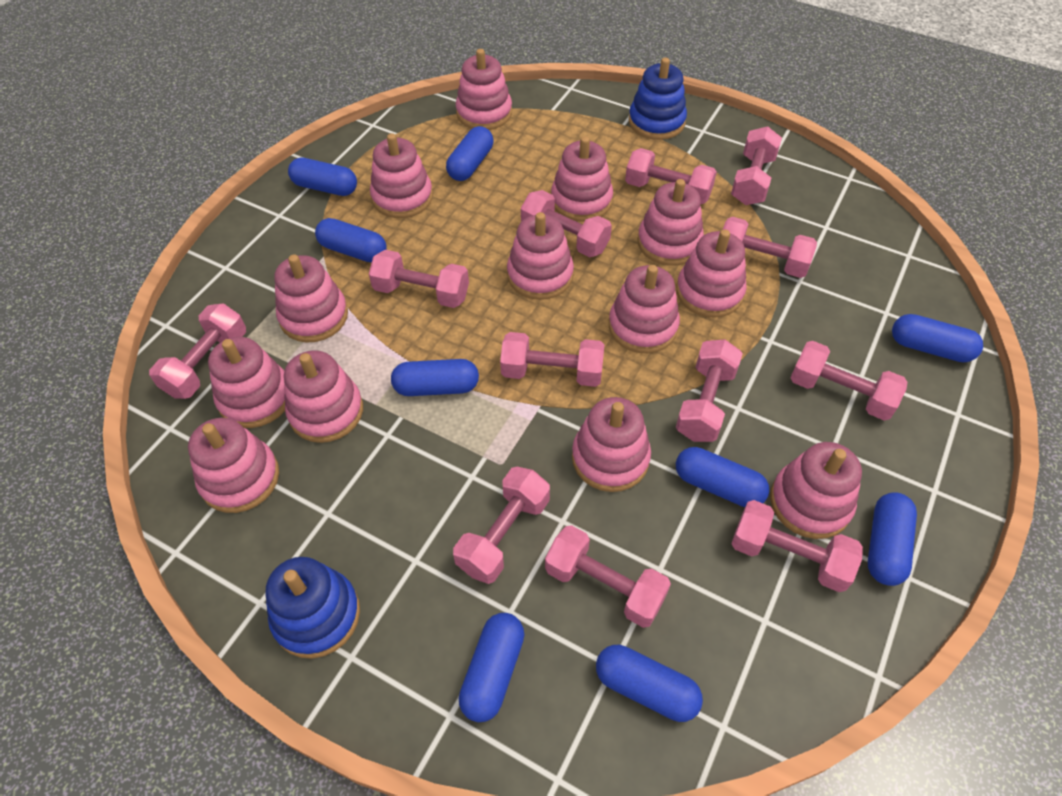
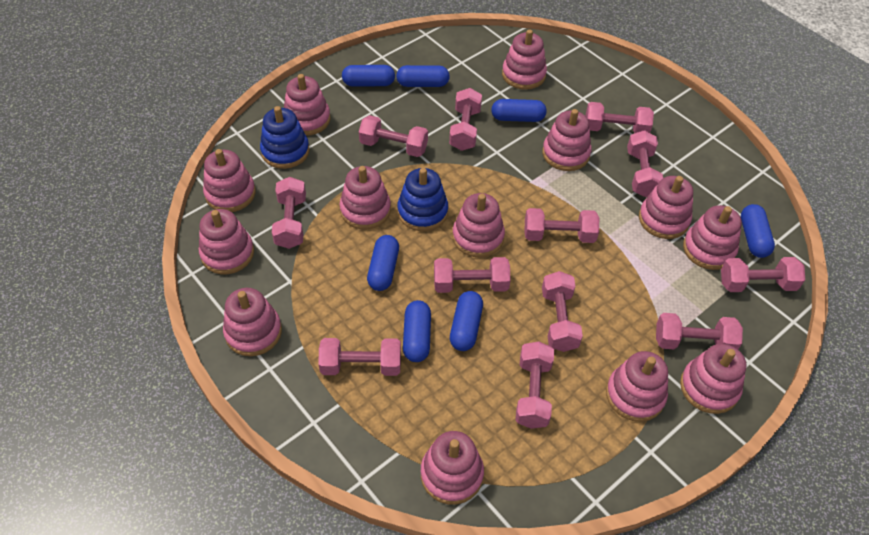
blue capsule: [288,158,357,196] [315,218,387,262] [391,359,479,396] [446,126,493,181] [459,613,525,722] [596,645,703,722] [676,447,769,507] [868,492,917,586] [892,314,983,362] = 9 -> [342,65,395,87] [367,235,399,291] [396,65,450,87] [403,300,431,362] [450,291,483,351] [491,99,546,122] [741,204,775,258] = 7

